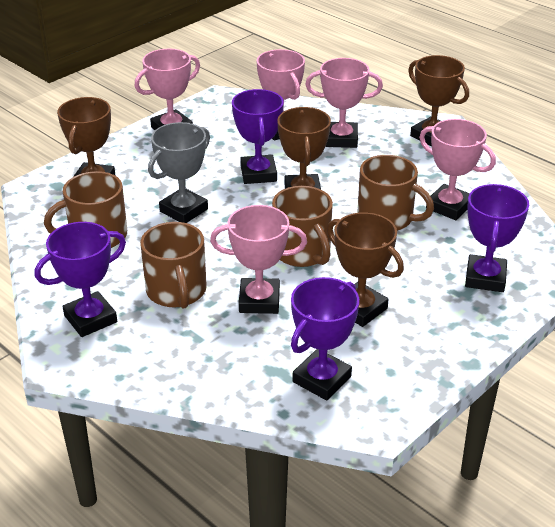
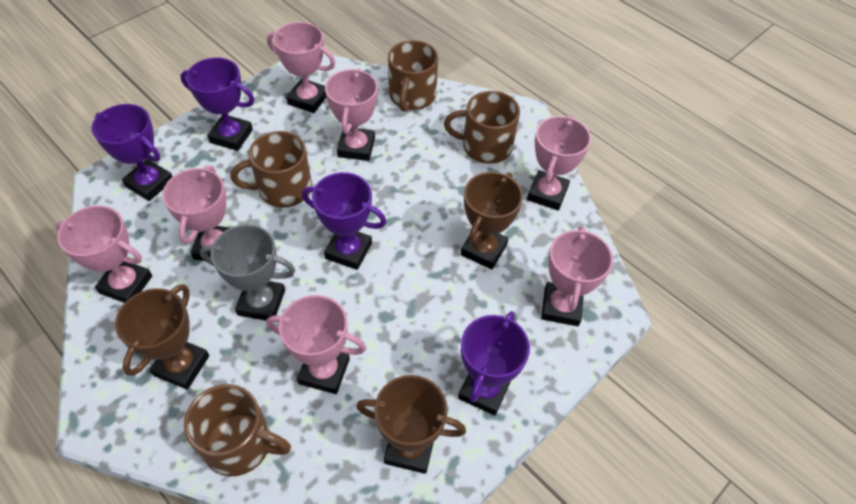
brown trophy: [57,97,115,177] [277,107,331,189] [327,212,404,327] [408,55,469,147] = 4 -> [115,284,209,390] [356,375,466,474] [461,172,523,269] = 3
pink trophy: [134,49,200,130] [210,205,307,314] [257,49,305,141] [305,58,383,148] [419,119,496,220] = 5 -> [56,205,152,303] [162,165,230,261] [266,295,366,394] [267,22,335,113] [325,68,378,161] [527,116,591,210] [541,226,613,326] = 7

